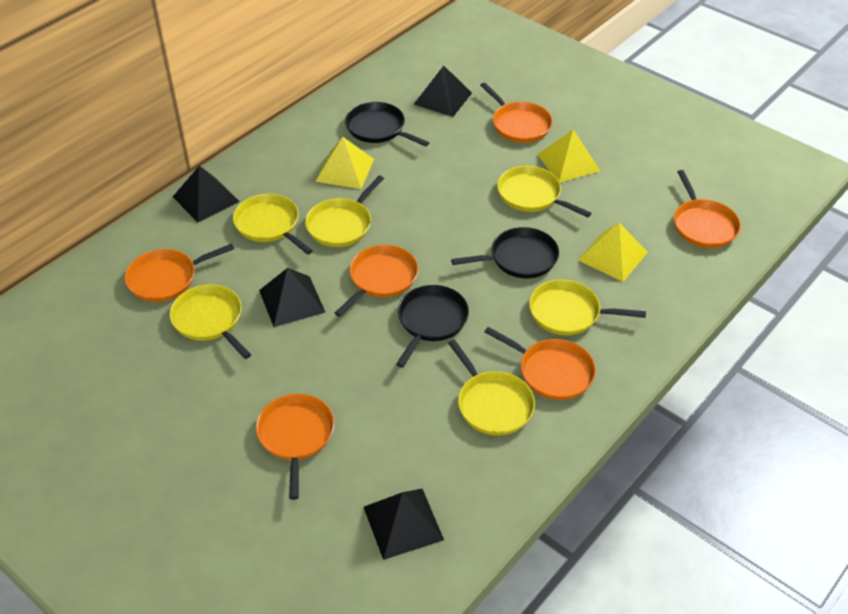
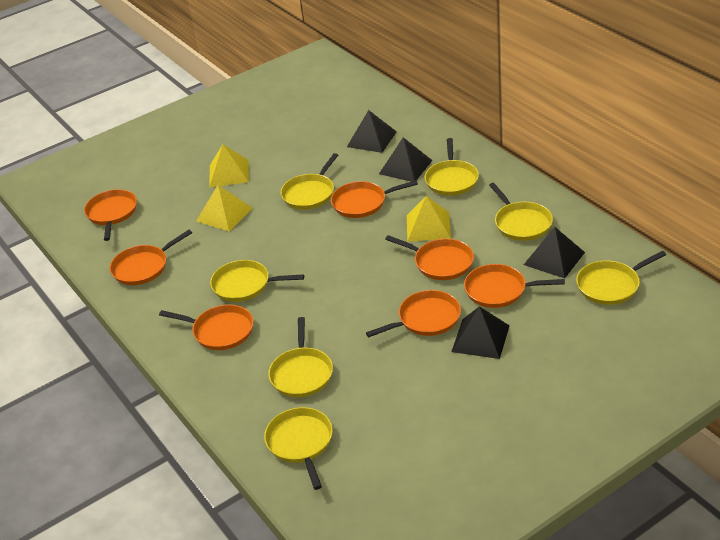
black pan: [345,102,429,147] [396,285,469,368] [451,227,559,278] = 3 -> none = 0
orange pan: [125,244,234,302] [256,394,334,500] [335,245,418,317] [480,82,553,143] [484,327,596,400] [674,170,741,248] = 6 -> [84,189,137,241] [110,230,192,285] [159,305,253,350] [331,180,418,218] [366,290,461,337] [385,235,474,280] [464,264,565,308] = 7
yellow pan: [170,284,251,359] [233,194,313,255] [305,176,384,247] [448,340,535,436] [497,166,591,217] [529,279,646,335] = 6 -> [210,260,304,302] [264,407,333,490] [268,317,333,397] [280,153,338,210] [425,138,479,196] [489,183,553,241] [576,251,666,305] = 7

